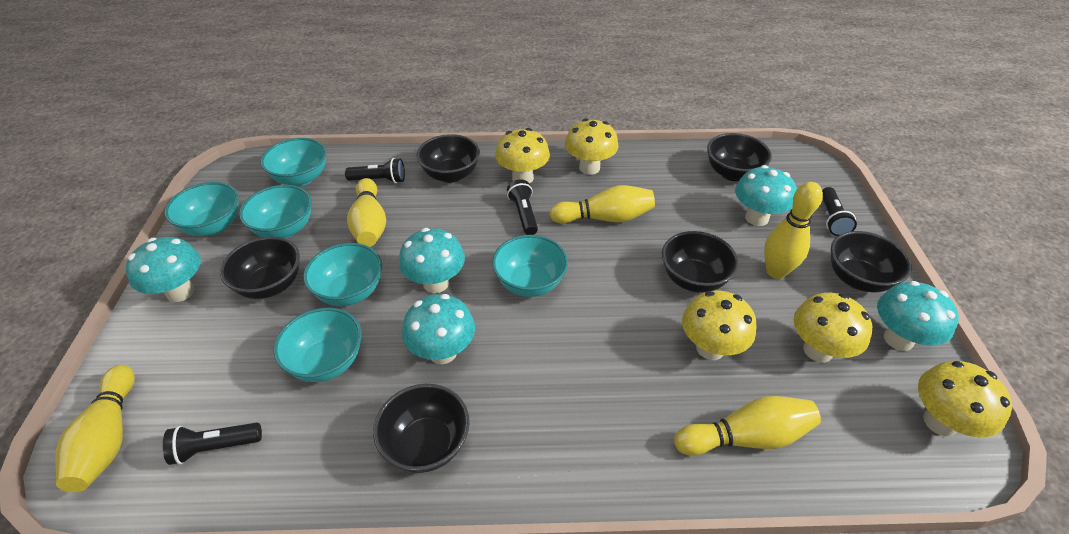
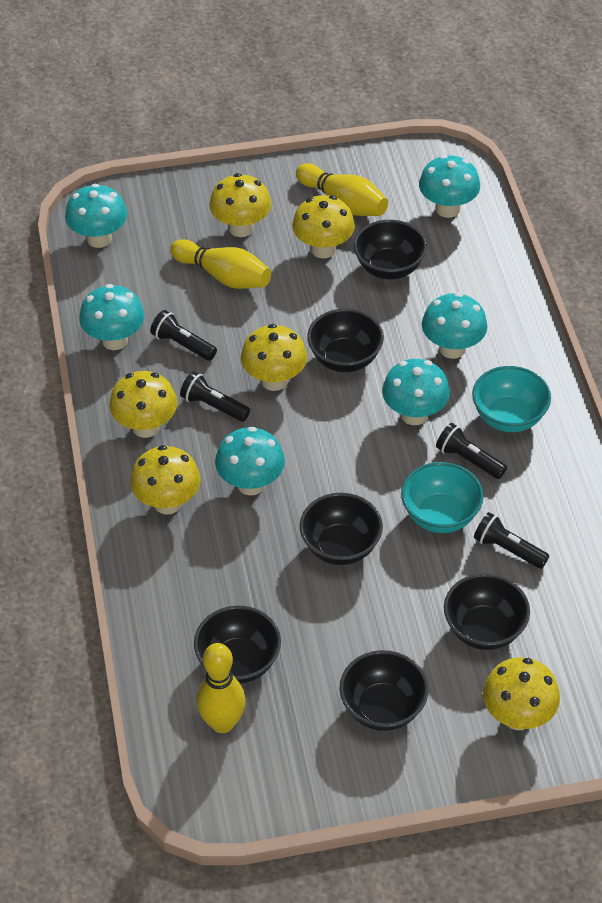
turquoise bowl: [165,182,239,236] [239,185,312,238] [261,138,326,186] [273,308,362,382] [303,243,382,306] [492,235,568,297] = 6 -> [401,462,483,533] [472,366,551,432] = 2
turquoise mushroom: [126,237,201,302] [399,228,465,293] [402,294,475,364] [735,165,797,226] [877,281,959,351] = 5 -> [65,184,127,248] [79,284,145,350] [215,426,285,496] [382,359,450,425] [419,155,480,218] [422,292,487,359] = 6
yellow bowling pin: [55,365,135,492] [347,178,386,247] [549,185,655,224] [674,396,821,456] [764,182,823,279] = 5 -> [170,239,271,289] [196,643,246,733] [296,163,388,216] = 3
yellow mushroom: [495,128,550,184] [565,118,618,175] [682,290,757,360] [794,293,872,362] [918,361,1012,437] = 5 -> [109,371,177,438] [130,445,201,515] [209,173,271,237] [241,324,307,391] [292,195,355,258] [483,657,560,730] = 6

